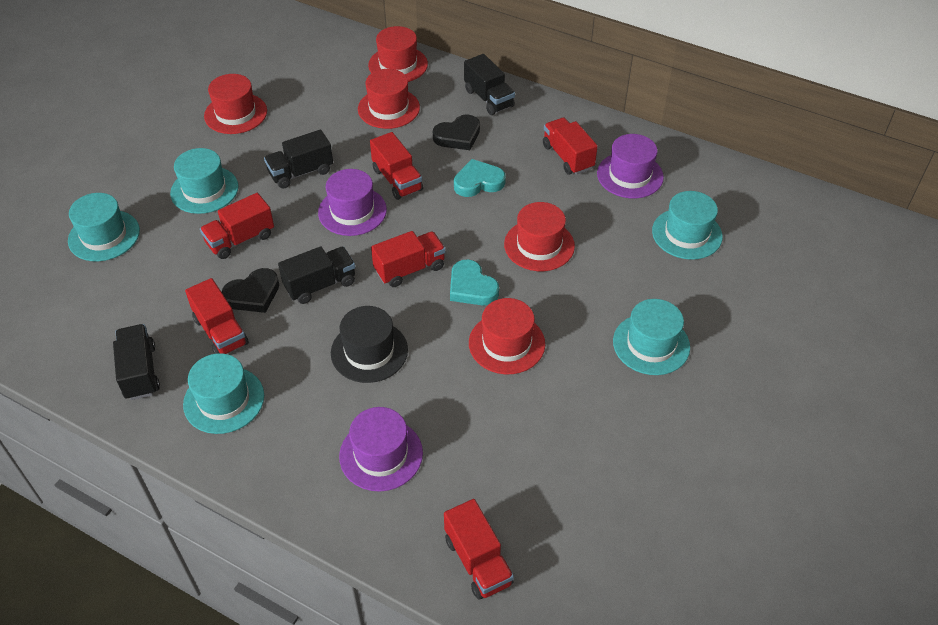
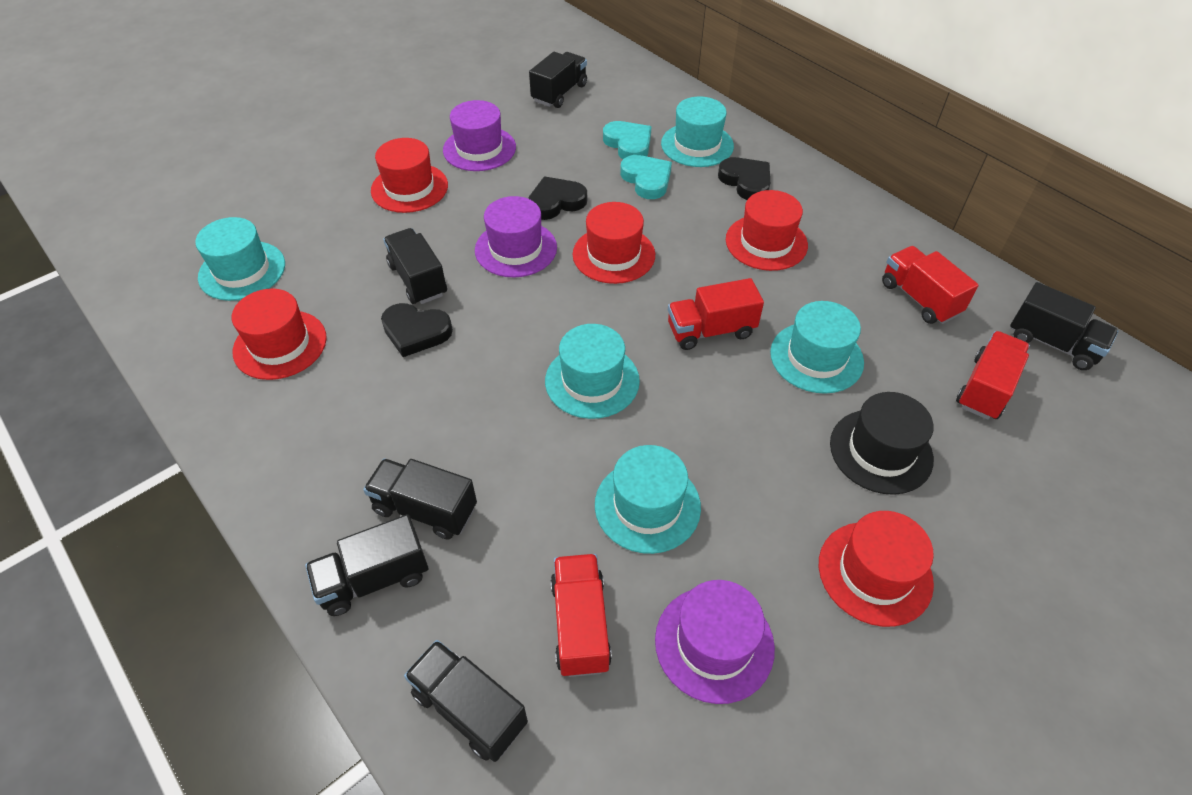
black heart: [222,268,279,313] [433,115,480,150] = 2 -> [381,303,453,357] [528,177,587,220] [718,157,770,200] = 3
black truck: [113,324,160,400] [264,129,333,188] [278,246,355,304] [464,54,515,115] = 4 -> [305,514,428,616] [363,459,477,540] [383,228,447,304] [404,640,528,762] [529,52,587,108] [1010,282,1119,370] = 6
red truck: [185,278,249,354] [200,193,274,259] [370,132,423,200] [371,231,446,287] [444,499,514,600] [543,118,598,175] = 6 -> [551,554,612,677] [668,278,764,350] [882,246,979,324] [956,331,1030,420] = 4

